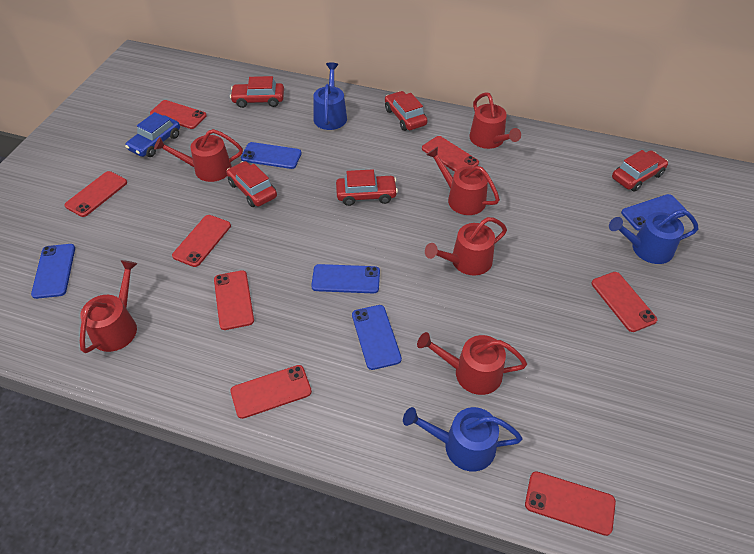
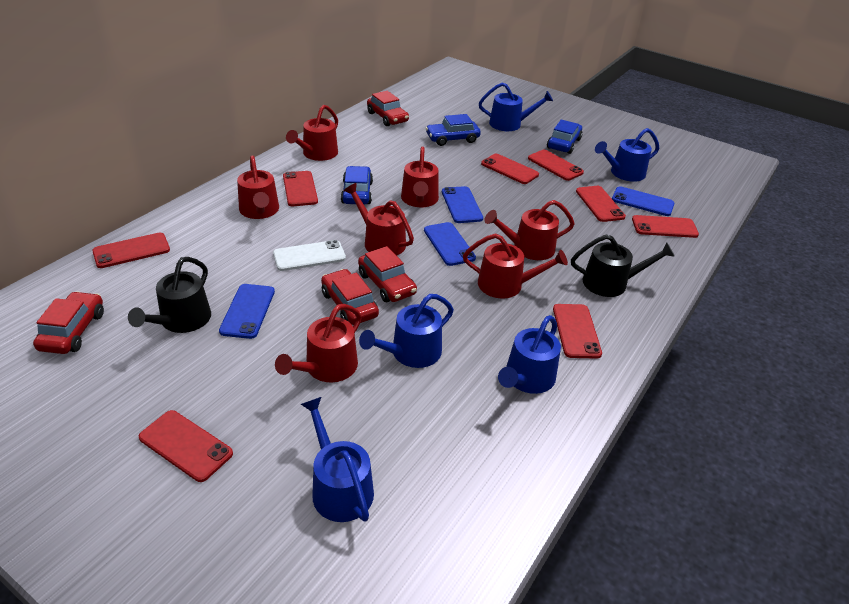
black watering can: none = 0 -> [128,257,211,333] [571,234,675,297] = 2
blue car: [125,112,180,157] = 1 -> [341,166,373,205] [426,114,481,146] [547,120,582,154] = 3
blue phone: [31,244,75,299] [241,142,302,169] [311,264,380,294] [352,305,402,370] [621,194,687,231] = 5 -> [219,284,275,339] [424,222,476,266] [442,186,483,223] [612,186,675,216] = 4
blue watering can: [313,62,347,130] [403,407,522,471] [609,209,699,264] = 3 -> [301,397,374,522] [359,294,454,368] [479,83,553,131] [498,315,561,394] [595,128,660,182] = 5
red car: [227,161,277,207] [230,76,284,108] [336,169,398,206] [385,91,428,131] [612,150,668,192] = 5 -> [33,291,104,354] [321,269,379,325] [358,246,417,302] [367,91,409,126] = 4
red watering can: [80,260,138,353] [154,129,243,182] [417,332,527,395] [425,217,507,275] [426,147,500,215] [469,92,521,149] = 6 -> [237,155,279,219] [275,304,362,382] [286,105,338,161] [344,183,414,256] [401,147,439,207] [463,233,568,299] [484,200,575,260] = 7
white phone: none = 0 -> [273,240,346,271] = 1

